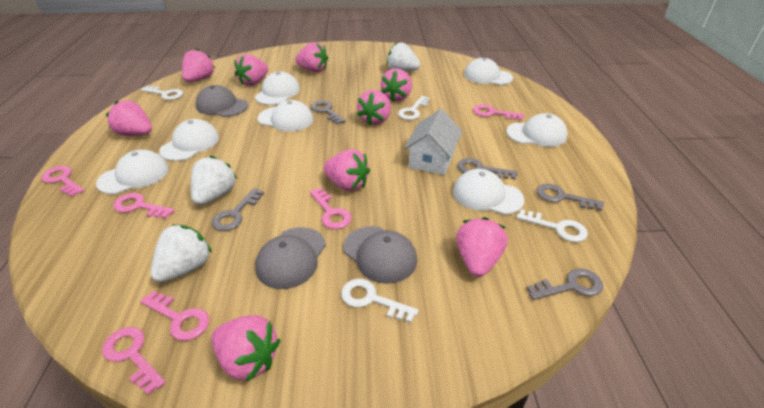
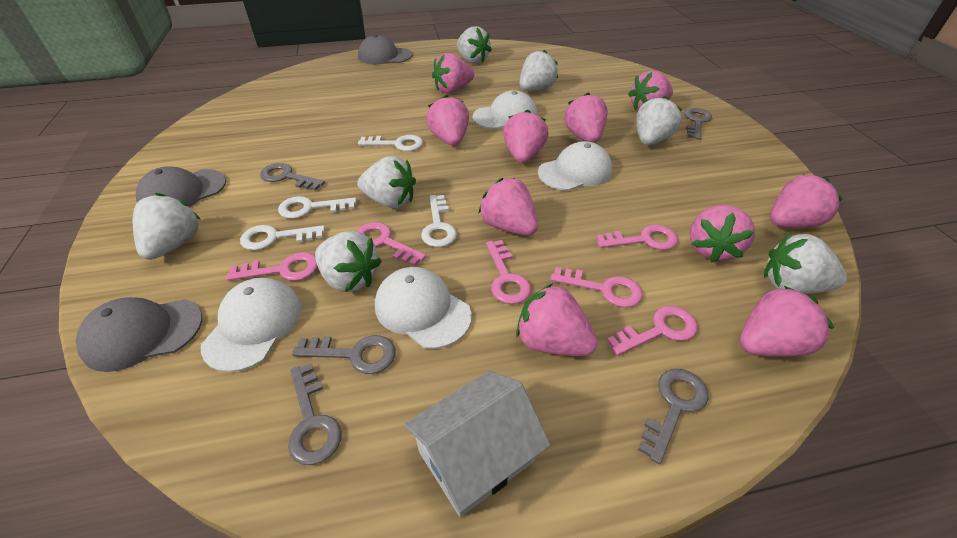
pink strawberry: [106,100,152,136] [182,49,215,82] [211,315,280,382] [235,54,268,86] [295,42,328,72] [323,149,370,191] [357,90,391,125] [380,68,412,102] [456,217,507,277] = 9 -> [426,95,469,146] [432,53,474,94] [478,178,538,235] [503,109,548,163] [516,283,598,356] [564,92,608,143] [628,70,673,110] [690,205,755,263] [740,286,834,357] [770,174,843,228] = 10
white cap: [96,150,169,194] [159,119,219,161] [255,71,300,105] [257,100,313,132] [453,169,524,215] [464,58,513,85] [506,113,568,147] = 7 -> [201,278,302,372] [375,267,472,349] [473,90,537,129] [538,141,612,191] = 4
white strawberry: [150,224,212,282] [191,156,237,205] [387,42,420,72] = 3 -> [133,193,201,260] [315,231,382,292] [357,156,416,208] [457,26,492,64] [520,50,558,91] [636,96,682,145] [764,233,847,294] = 7

